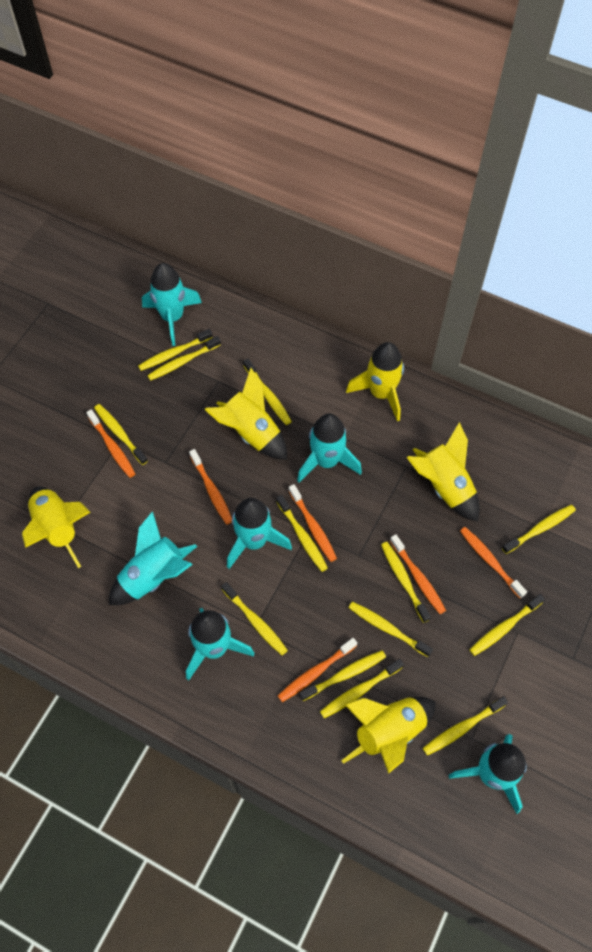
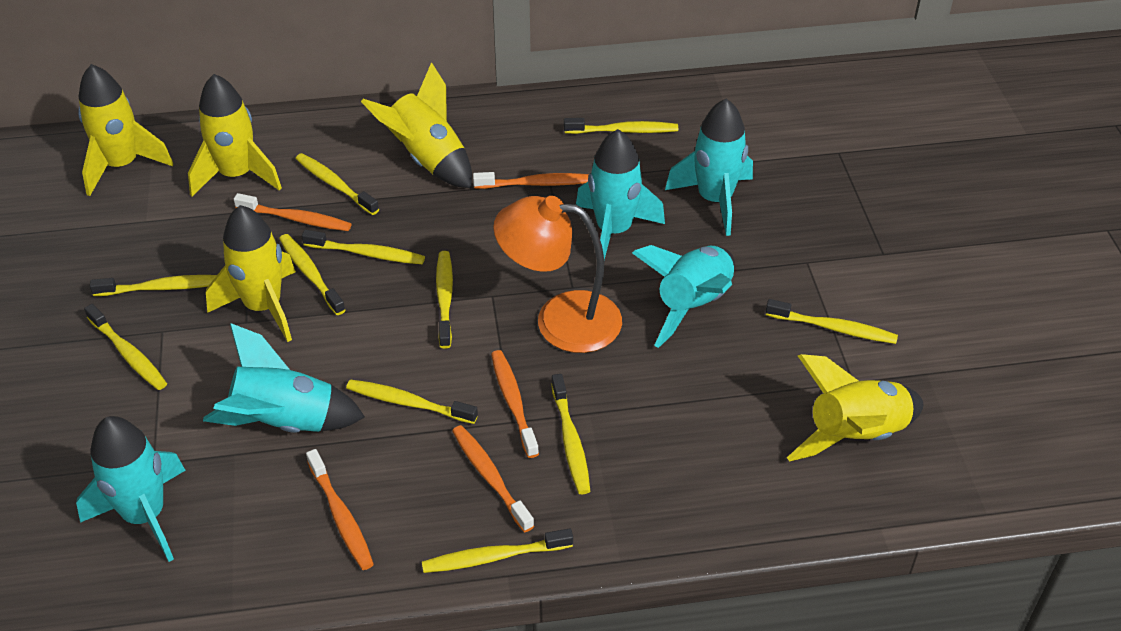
orange lamp: none = 0 -> [493,196,622,353] = 1
orange toothbrush: [86,409,135,478] [189,449,232,525] [278,638,357,702] [289,484,337,562] [390,534,446,614] [460,527,527,598] = 6 -> [234,193,351,231] [306,449,374,570] [452,425,534,532] [473,172,589,189] [491,350,539,458] = 5
turquoise rocket: [109,511,197,605] [142,263,202,346] [186,608,254,680] [227,498,292,569] [297,413,362,483] [449,734,527,814] = 6 -> [76,416,185,562] [203,323,365,433] [576,129,665,260] [632,245,735,348] [665,99,753,236] = 5
yellow toothbrush: [94,404,148,465] [138,329,213,371] [147,336,221,381] [221,582,288,655] [243,359,292,425] [276,495,328,572] [299,650,386,701] [320,659,404,718] [348,602,433,657] [381,542,431,623] [423,696,508,756] [470,594,545,656] [502,505,576,554] = 13 -> [84,304,167,390] [90,275,217,296] [279,234,346,315] [295,153,379,215] [302,230,425,264] [346,379,478,424] [422,528,573,573] [436,251,453,349] [551,374,590,494] [564,118,678,134] [766,299,898,344] = 11

